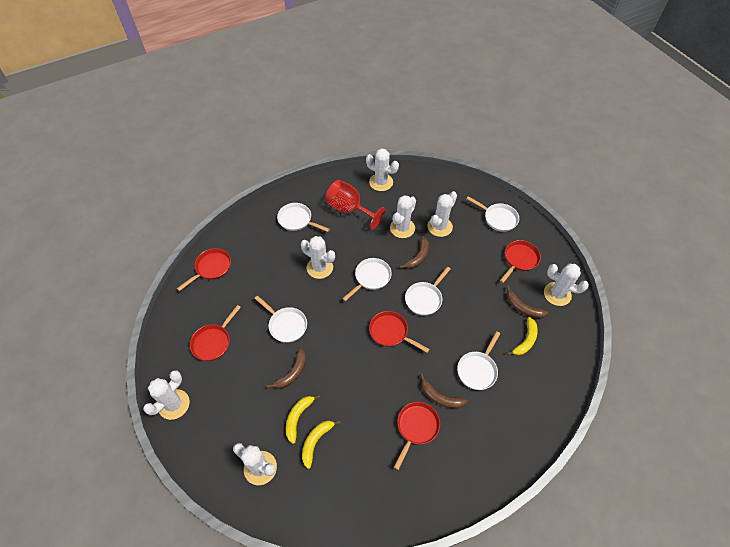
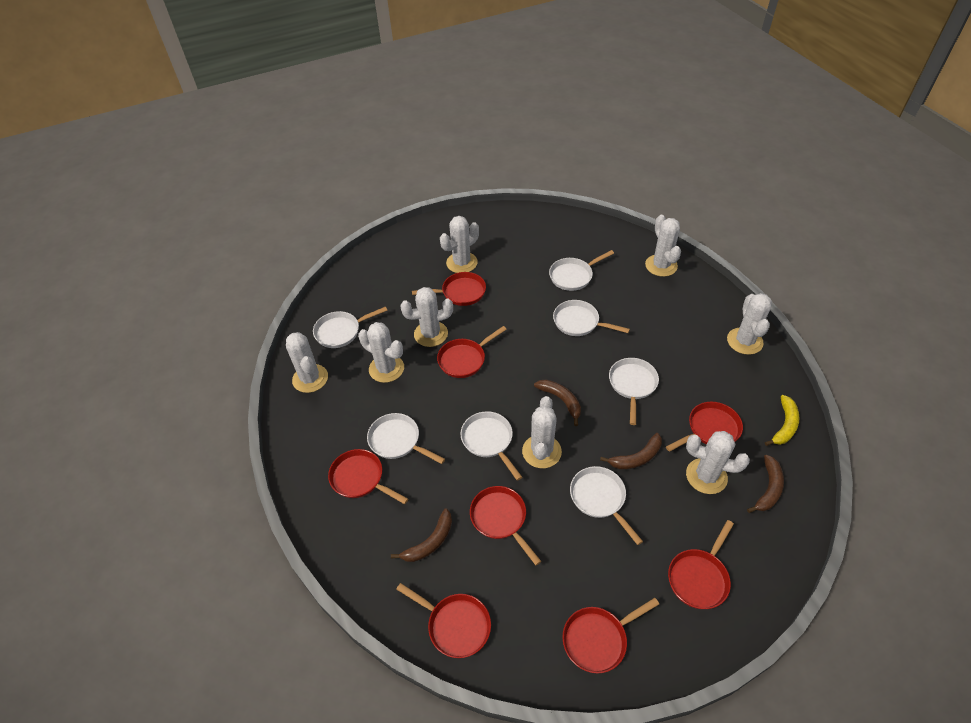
red goblet: [325,180,385,230] = 1 -> none = 0
red pan: [177,248,231,291] [190,305,241,361] [369,311,430,353] [394,402,440,470] [500,240,541,283] = 5 -> [328,449,408,504] [396,583,491,658] [412,272,486,306] [437,326,507,378] [470,486,541,565] [562,598,659,673] [666,402,743,452] [668,520,734,609] = 8
white cactus: [143,370,190,420] [233,443,277,485] [301,236,335,279] [366,149,399,191] [390,195,416,238] [427,191,457,237] [544,264,589,306] = 7 -> [286,332,328,393] [358,322,404,383] [400,287,453,347] [440,216,479,273] [522,396,562,468] [645,215,681,277] [686,431,750,494] [727,293,772,355] = 8
white pan: [254,296,307,343] [277,203,330,232] [342,258,392,301] [405,267,451,316] [457,331,500,390] [466,196,519,232] = 6 -> [313,306,388,348] [367,413,445,464] [460,411,522,480] [549,250,614,291] [553,300,630,336] [570,466,643,545] [609,358,659,425] = 7
yellow banana: [286,395,320,444] [302,420,341,469] [507,317,538,355] = 3 -> [765,395,800,446] = 1

